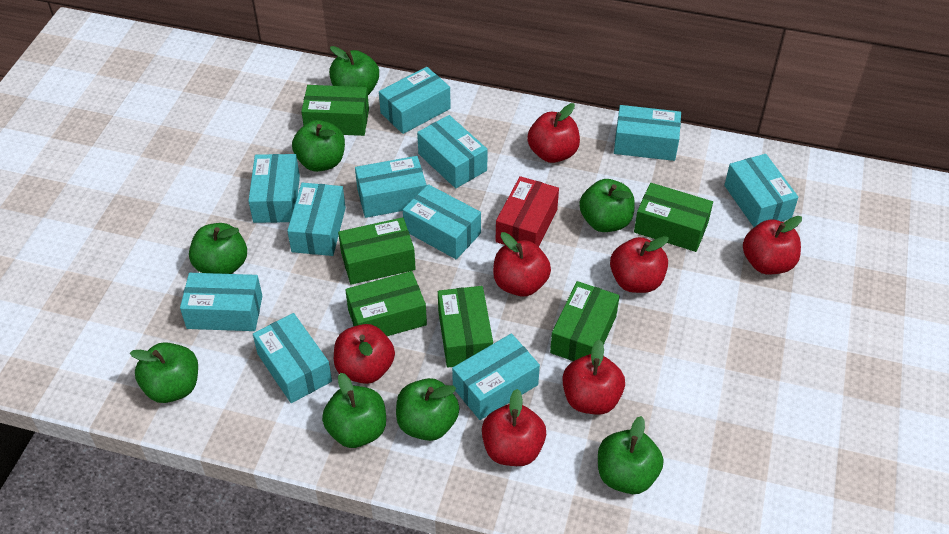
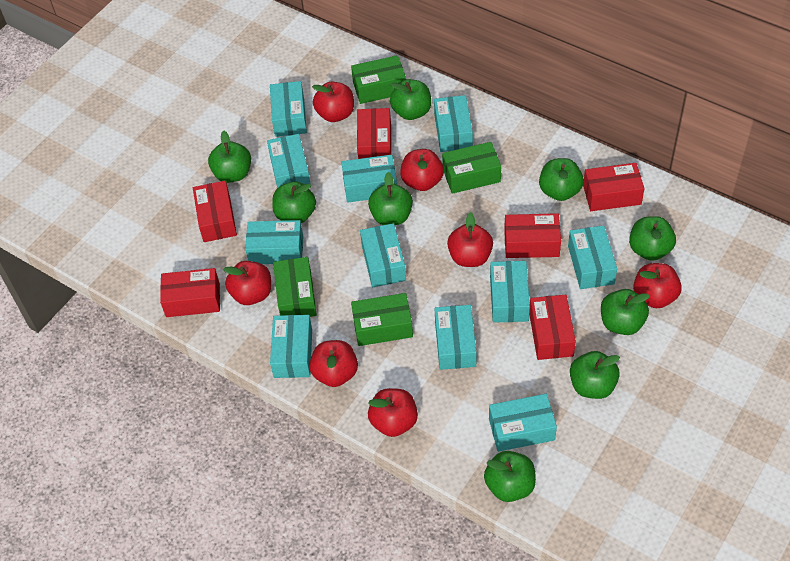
green apple: [130,342,198,403] [189,223,247,274] [292,120,345,172] [322,373,386,448] [329,46,379,95] [396,378,459,441] [579,179,635,232] [598,416,664,494] = 8 -> [208,130,251,183] [272,181,316,223] [368,172,413,225] [390,79,431,120] [484,451,536,502] [539,158,584,201] [570,351,620,399] [601,289,650,335] [629,216,676,261] = 9
green box: [301,85,369,136] [338,217,416,285] [345,271,427,336] [438,286,493,367] [550,281,620,361] [634,183,713,252] = 6 -> [273,257,317,317] [351,55,406,104] [351,293,413,346] [442,142,501,194] = 4
red box: [496,176,559,247] = 1 -> [160,268,220,317] [193,181,237,242] [357,108,391,159] [504,213,561,258] [529,295,576,360] [583,163,645,211] = 6

